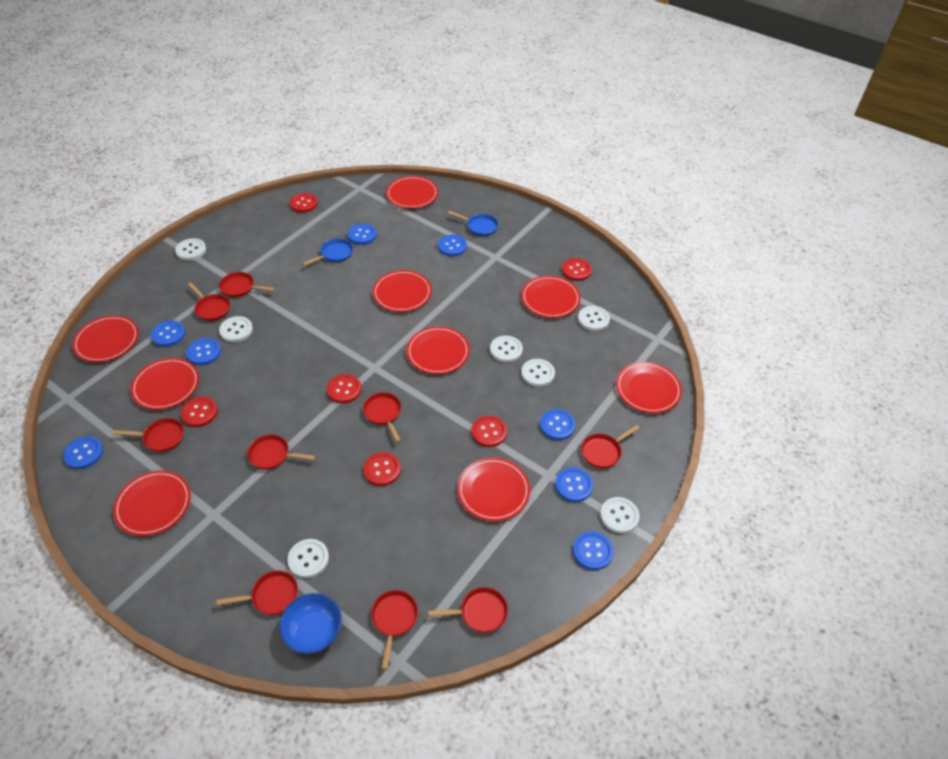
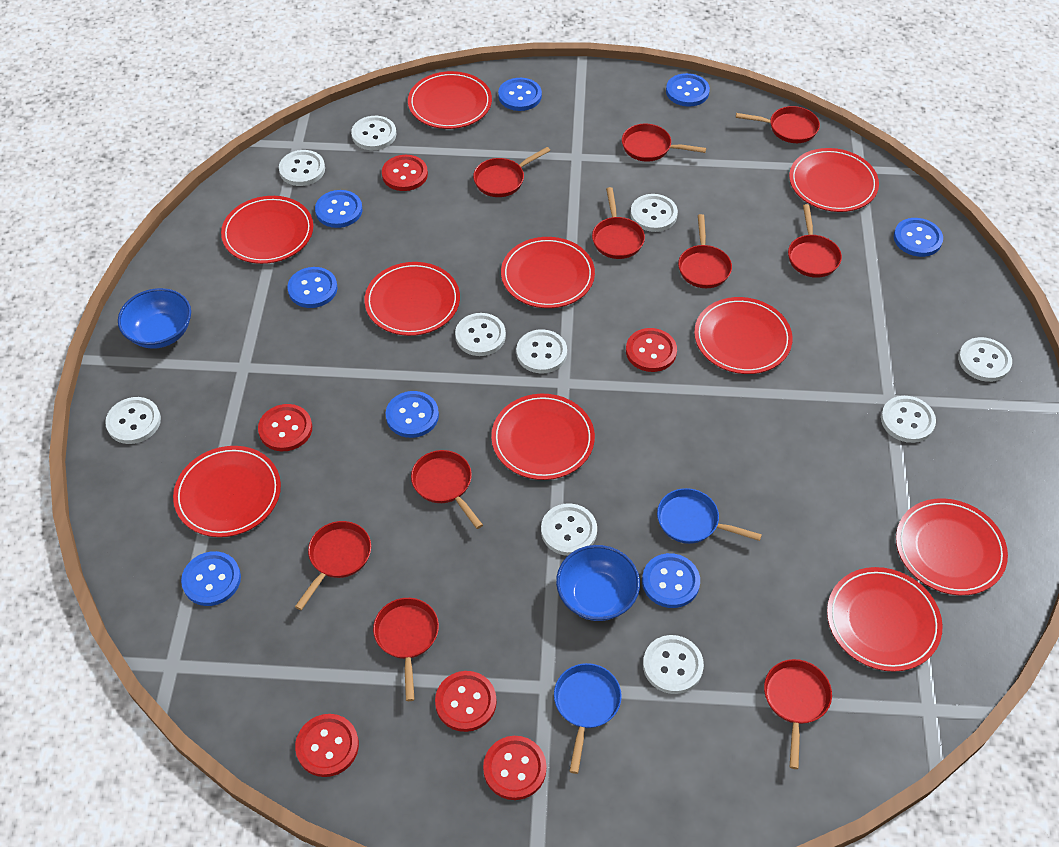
blue bowl: [279,593,342,654] = 1 -> [118,288,191,349] [556,545,640,621] = 2
red pan: [113,418,184,452] [188,282,230,321] [216,571,298,615] [219,272,275,297] [247,434,315,470] [363,392,401,442] [371,590,418,669] [428,587,508,633] [581,425,640,469] = 9 -> [295,521,371,610] [373,598,439,701] [411,450,483,529] [473,147,550,197] [592,187,645,259] [622,124,706,162] [678,214,732,288] [736,106,820,143] [764,659,832,769] [788,204,842,278] = 10
red plate: [72,315,139,362] [113,471,191,536] [131,358,199,410] [372,270,432,312] [386,176,438,209] [406,326,470,374] [457,458,530,521] [521,276,581,318] [616,362,682,413] = 9 -> [173,446,281,537] [221,196,313,264] [364,262,460,336] [408,71,492,129] [491,394,595,480] [501,237,595,308] [694,297,793,374] [789,148,879,212] [827,567,943,672] [896,498,1008,595] = 10
white button: [175,238,206,261] [219,316,253,342] [288,539,329,578] [490,336,523,363] [521,359,555,387] [578,306,610,331] [600,497,640,533] = 7 -> [105,397,161,444] [279,150,325,186] [351,116,396,150] [455,313,506,356] [516,329,567,374] [541,503,597,556] [630,194,678,232] [643,635,704,694] [881,396,936,443] [958,337,1012,382] = 10

